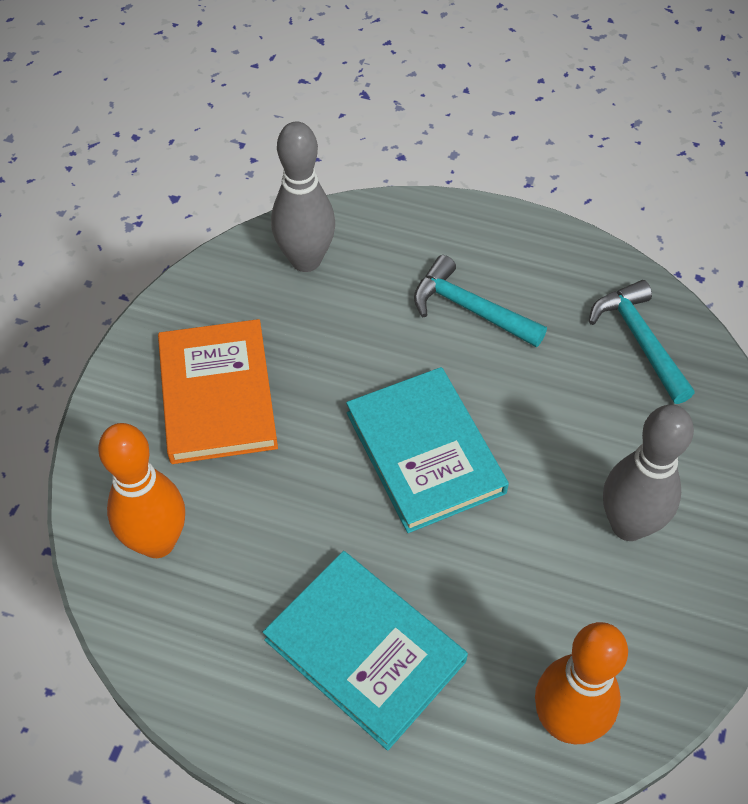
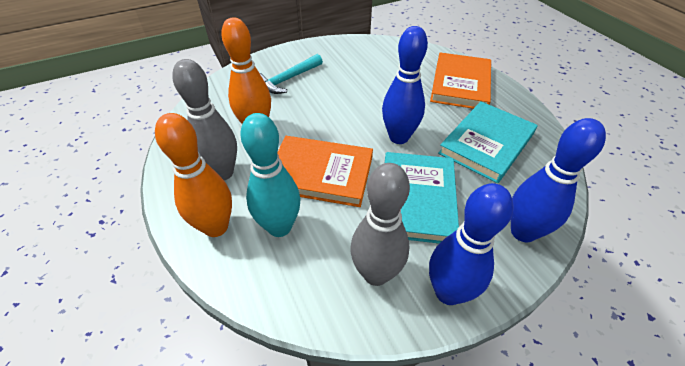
blue bowling pin: none = 0 -> [382,26,428,144] [429,183,514,305] [511,118,606,243] = 3
orange book: [158,319,278,464] = 1 -> [277,136,373,207] [430,52,491,109] = 2
turquoise bowling pin: none = 0 -> [240,113,300,237] = 1
turquoise hammer: [414,255,547,347] [589,280,695,404] = 2 -> [260,54,323,94] = 1

